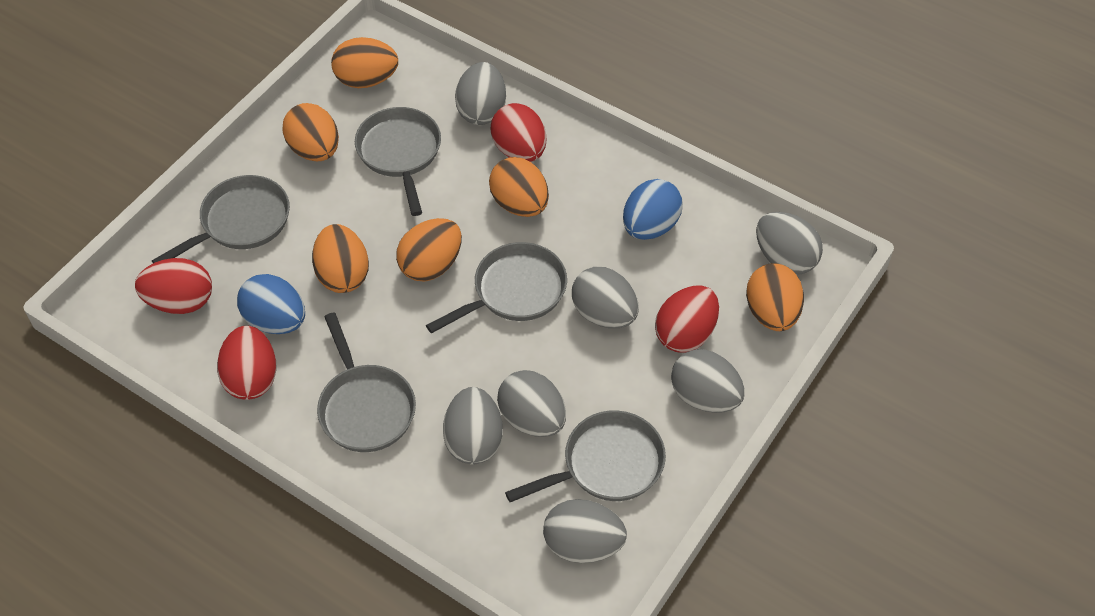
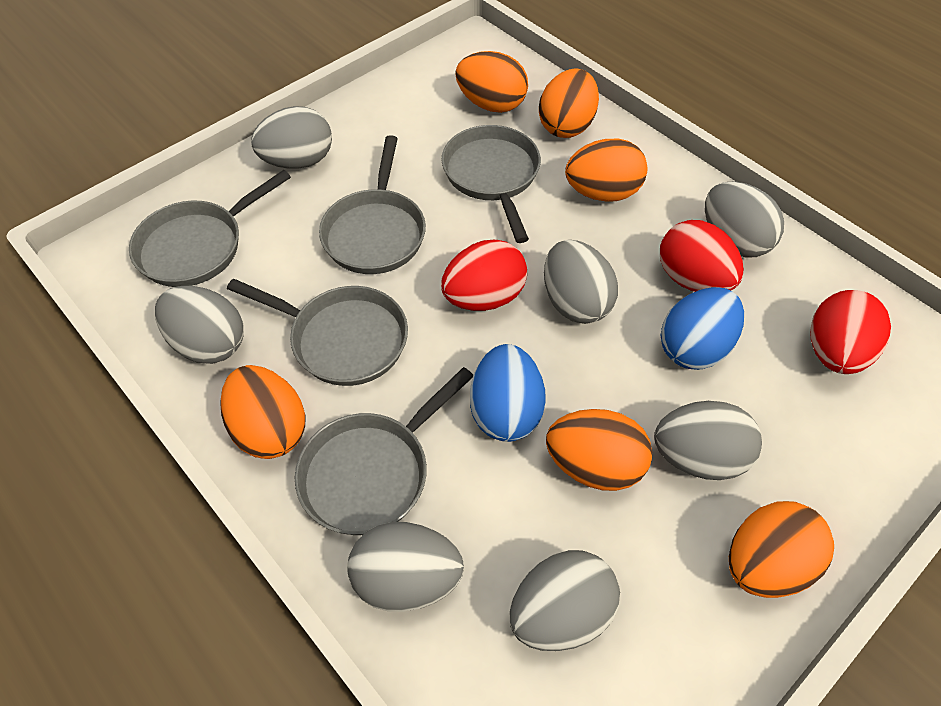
red egg: [135,258,212,314] [217,325,276,400] [491,103,546,162] [655,286,719,352] = 4 -> [441,240,527,311] [660,220,744,292] [810,290,891,374] = 3

